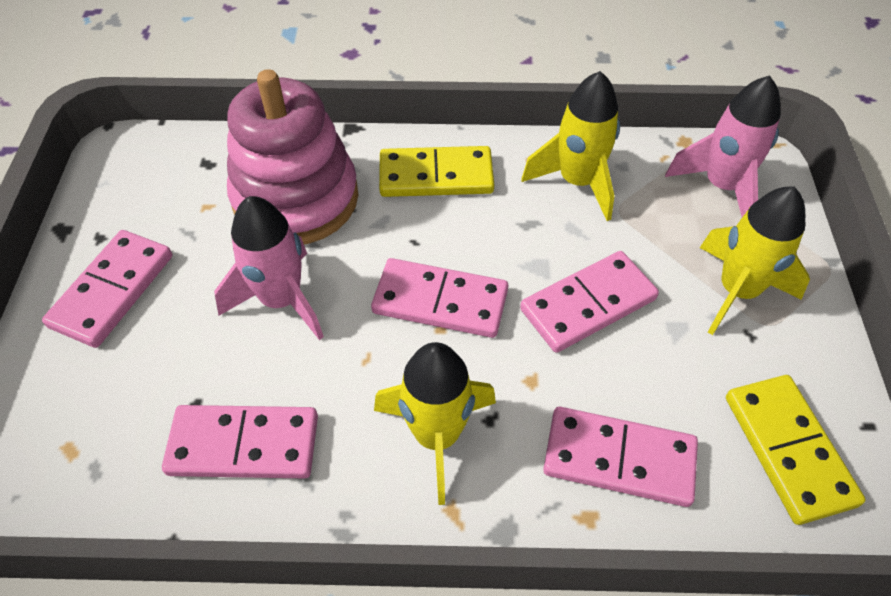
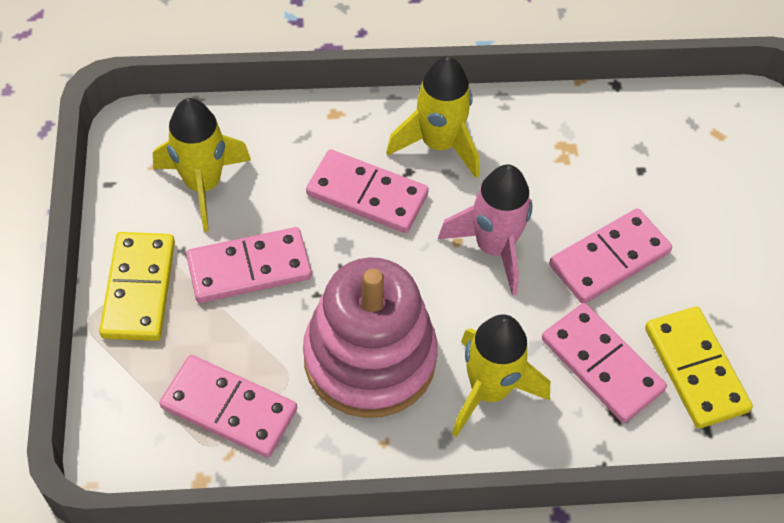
pink rocket: [214,196,324,340] [665,75,781,217] = 2 -> [438,164,533,295] = 1

